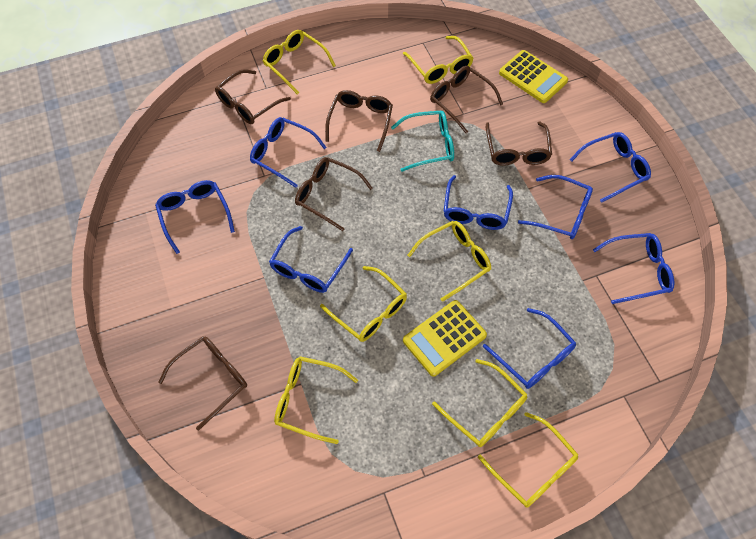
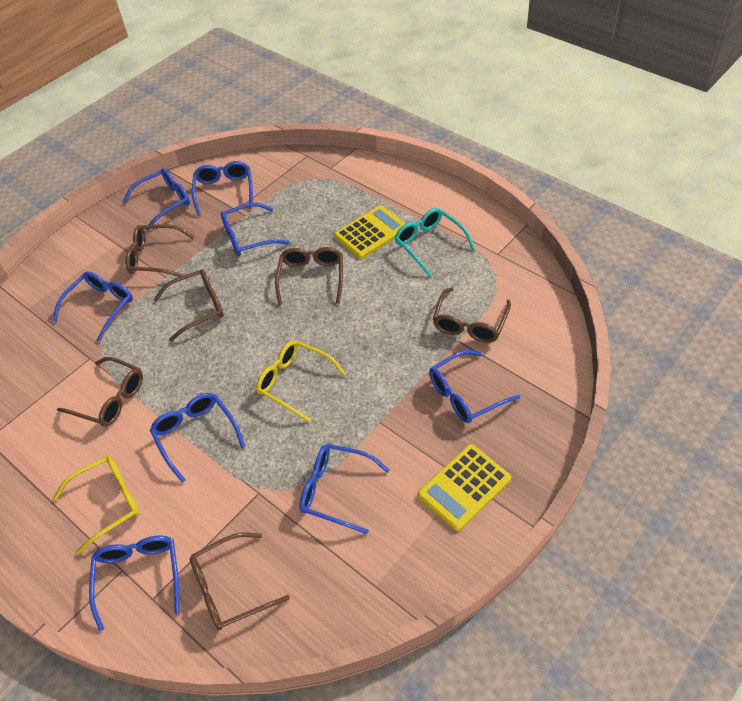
yellow glasses: [263,30,336,94] [274,356,358,444] [320,266,407,342] [403,36,473,84] [407,221,491,302] [432,359,528,447] [478,412,578,508] = 7 -> [53,456,140,554] [256,340,346,423] = 2

